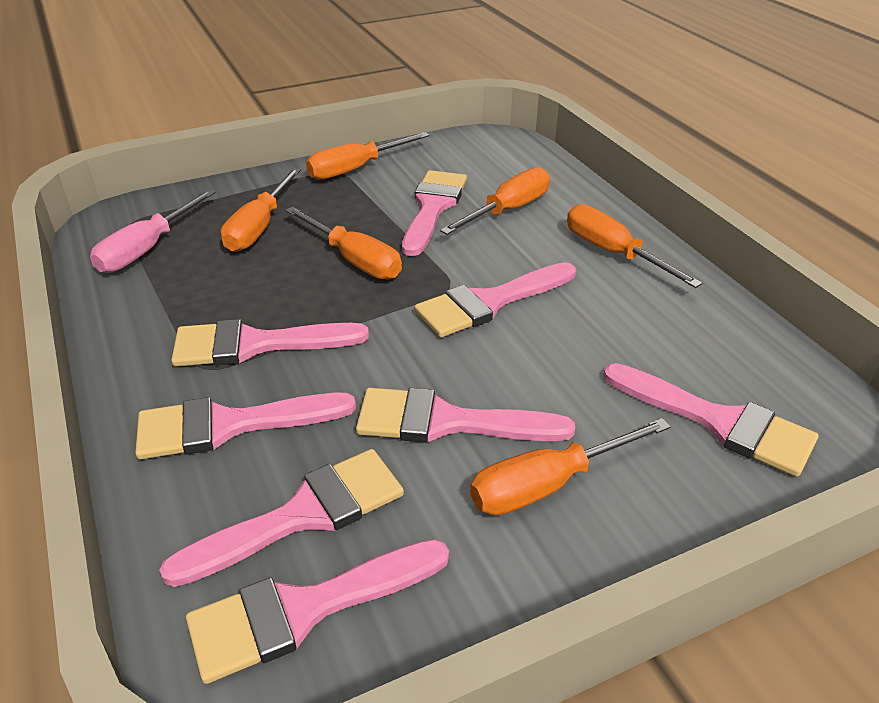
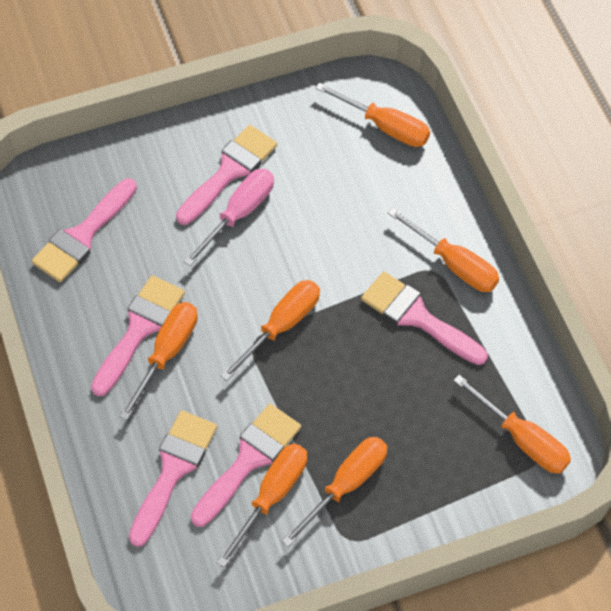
orange screwdriver: [221,168,301,252] [285,207,402,280] [306,132,430,180] [440,167,550,235] [470,418,671,515] [567,204,703,288] = 6 -> [119,302,198,420] [217,444,307,568] [221,280,320,381] [282,437,388,547] [315,83,430,147] [388,208,499,292] [453,375,571,474] = 7
pink brush: [135,393,356,460] [159,449,404,587] [171,319,369,366] [186,539,449,684] [356,388,575,443] [402,170,467,256] [414,262,576,337] [603,363,818,477] = 8 -> [32,178,137,282] [91,275,185,396] [129,410,217,547] [176,125,277,225] [191,404,301,527] [361,271,488,365] = 6

